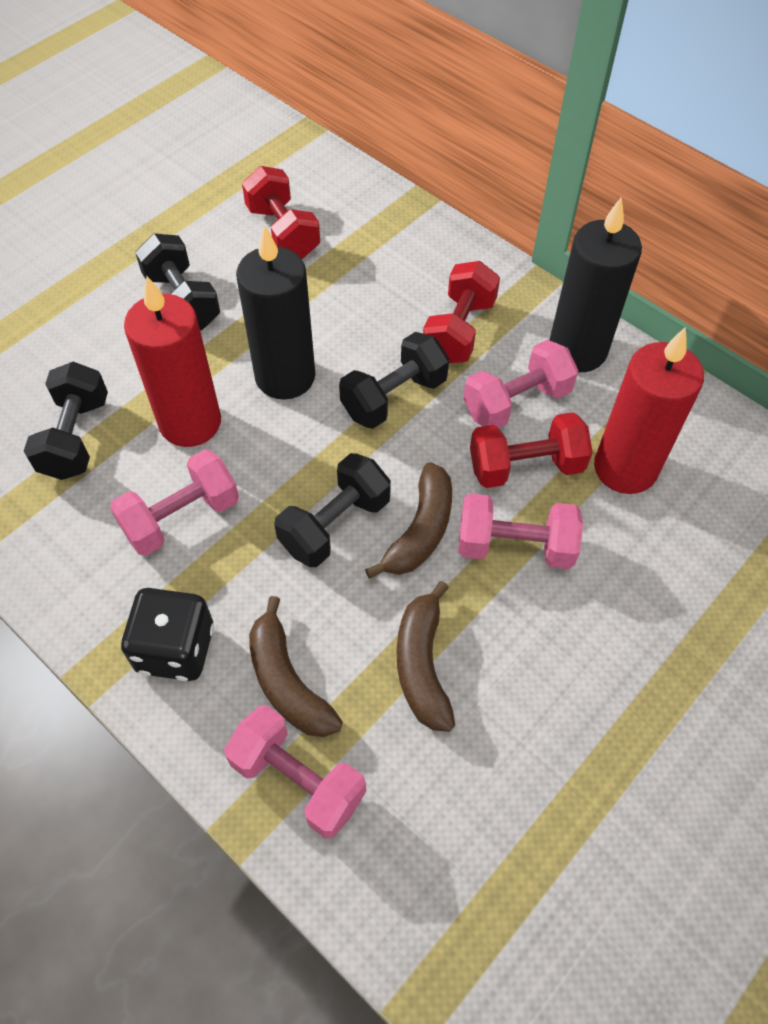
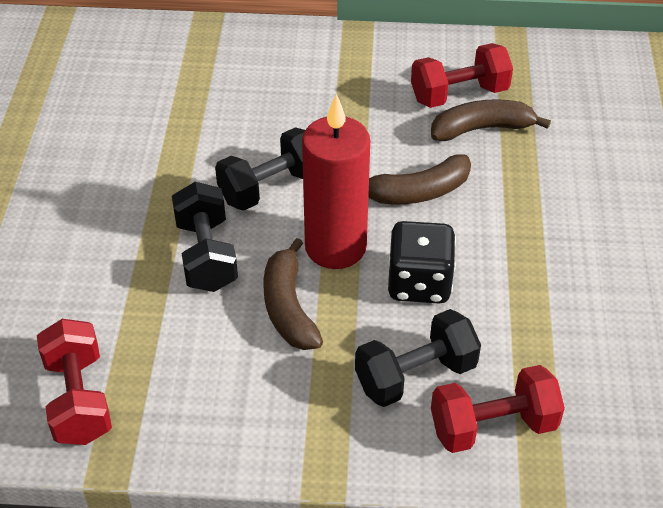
black candle: [236,225,315,400] [550,197,642,372] = 2 -> none = 0
black dumbbell: [24,362,108,480] [135,234,220,330] [274,453,391,567] [339,332,449,429] = 4 -> [172,182,238,292] [215,127,305,211] [355,309,481,407] = 3
pink dumbbell: [110,449,239,556] [224,705,366,839] [458,493,583,569] [463,340,578,428] = 4 -> none = 0
red candle: [124,276,221,447] [594,327,704,494] = 2 -> [302,94,370,269] = 1

